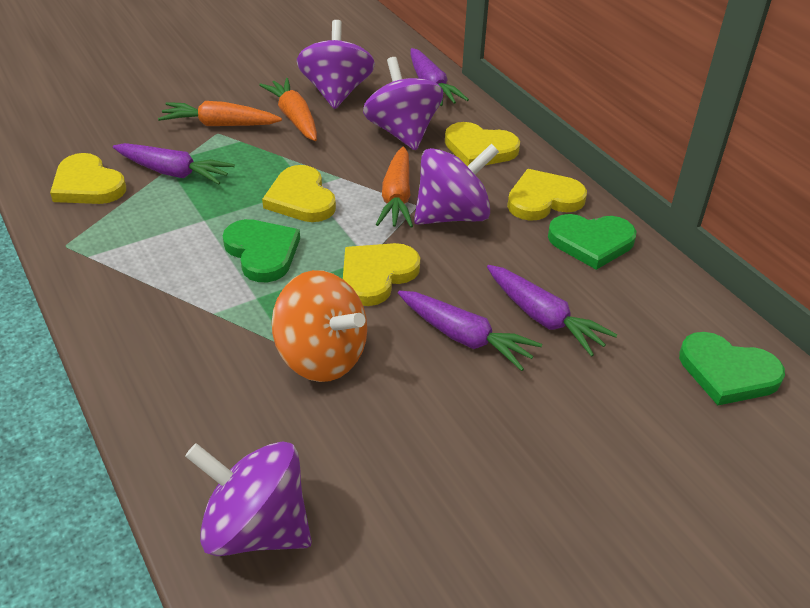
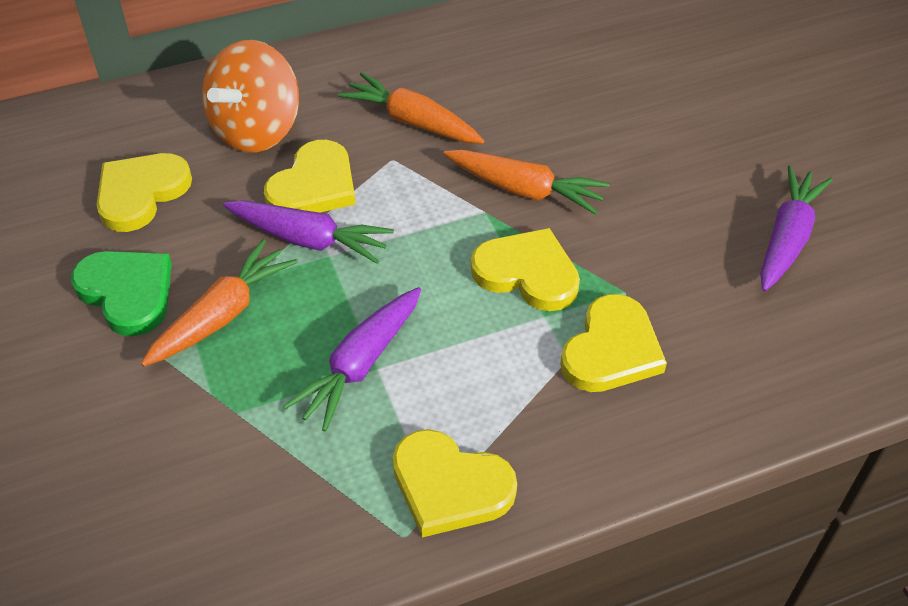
green heart: [223,219,300,282] [548,214,636,270] [679,332,785,405] = 3 -> [71,251,172,336] = 1
purple carrot: [113,143,235,185] [398,291,542,371] [411,48,469,106] [487,265,617,357] = 4 -> [223,200,394,264] [283,287,421,432] [760,166,833,291] = 3
purple spinning top: [185,442,312,556] [297,20,375,109] [363,57,443,150] [414,144,499,225] = 4 -> none = 0

